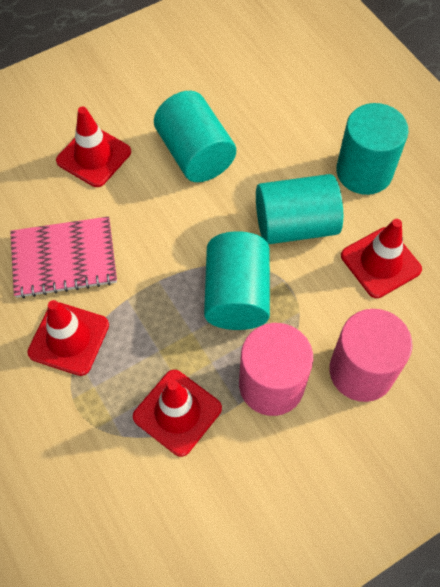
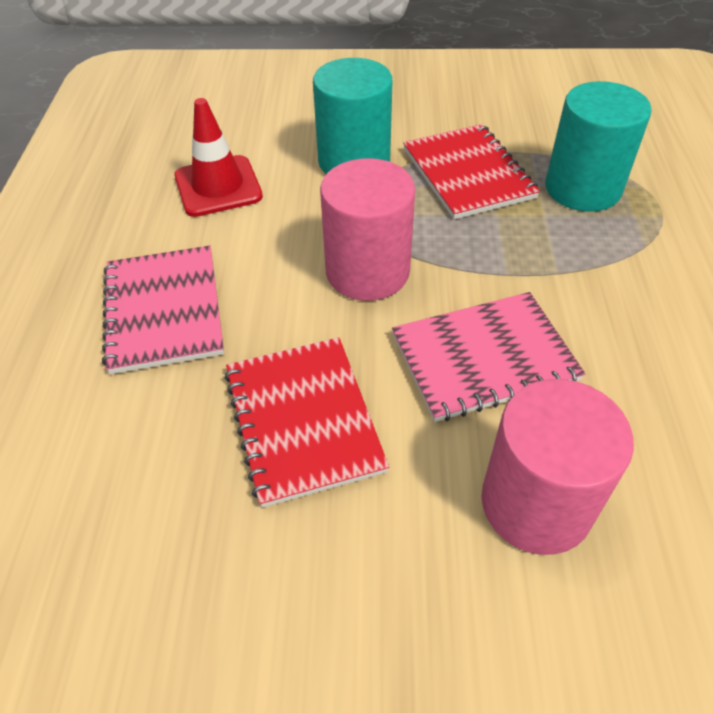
pink notebook: [10,216,117,298] = 1 -> [102,246,224,374] [392,292,585,422] = 2
red notebook: none = 0 -> [225,337,389,508] [403,124,540,219] = 2
red traffic cone: [27,300,109,376] [56,106,131,187] [133,370,222,457] [341,219,422,298] = 4 -> [174,98,263,217] = 1
turquoise cylinder: [154,91,236,182] [204,231,270,330] [256,174,343,245] [336,103,408,195] = 4 -> [313,58,392,174] [545,81,652,212] = 2

